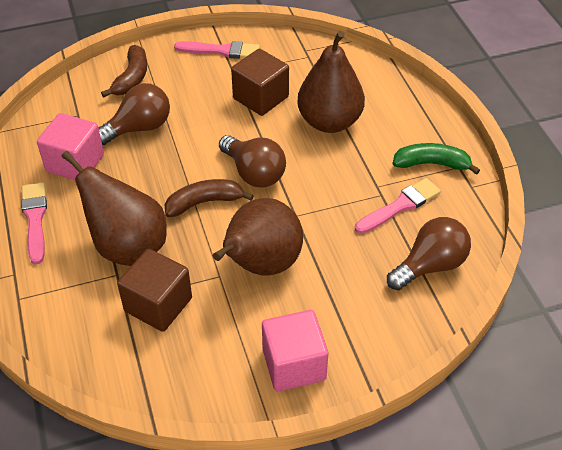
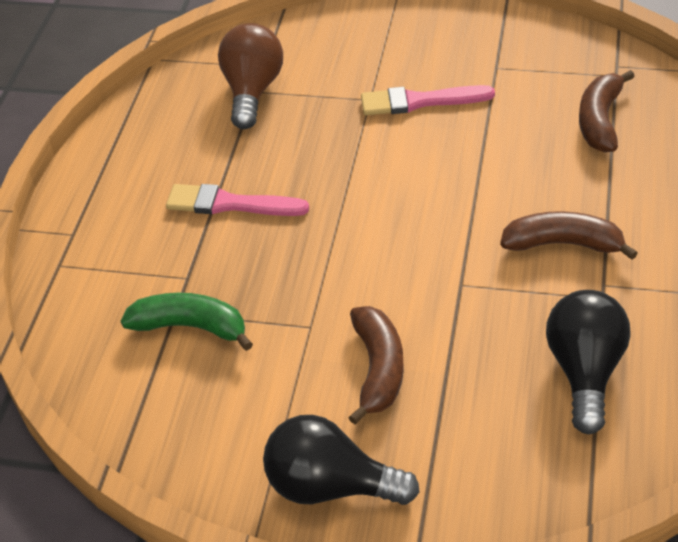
black light bulb: none = 0 -> [263,415,419,505] [546,290,631,434] = 2
brown banana: [101,45,147,98] [164,179,254,217] = 2 -> [348,306,404,425] [500,211,638,260] [579,70,635,152] = 3
brown cube: [117,249,192,332] [231,49,289,116] = 2 -> none = 0
brown light bulb: [99,83,170,145] [219,135,286,187] [387,217,471,290] = 3 -> [218,23,283,129] = 1
brown pear: [62,151,167,266] [213,198,303,276] [297,31,365,133] = 3 -> none = 0
pink brush: [21,182,47,264] [174,41,260,59] [355,178,441,234] = 3 -> [166,184,309,216] [361,85,495,115] = 2
pink cube: [37,113,104,180] [262,310,328,391] = 2 -> none = 0

